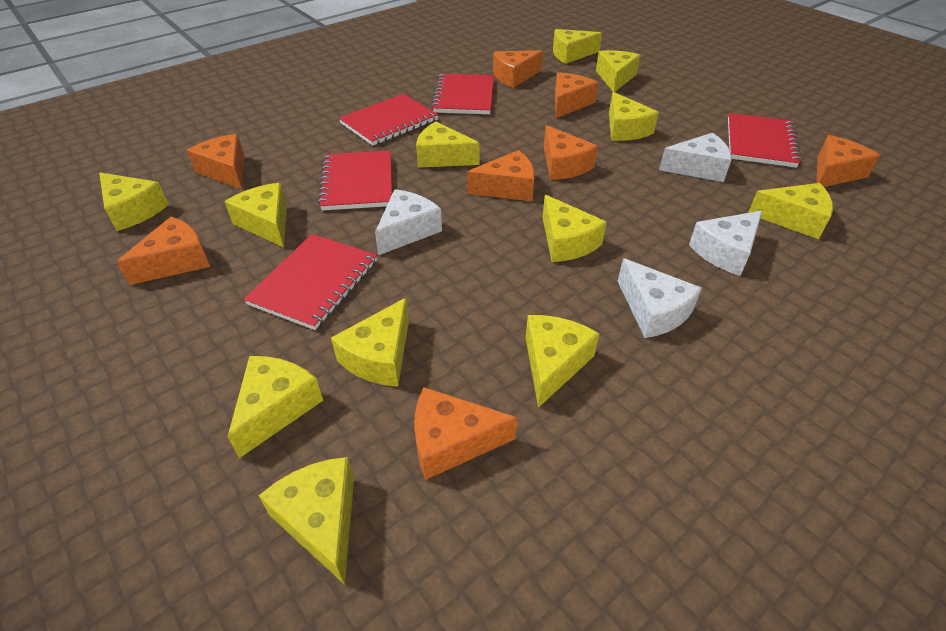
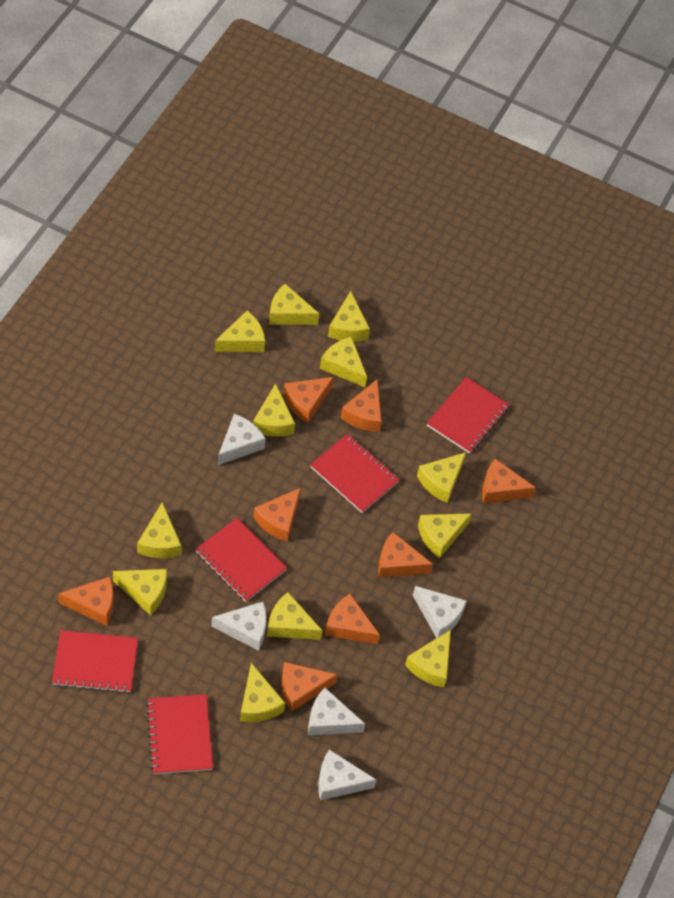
white cheese: [375,189,442,255] [618,258,702,338] [659,133,732,182] [689,211,762,276] = 4 -> [211,602,267,651] [217,414,266,466] [308,688,365,735] [318,749,377,801] [413,586,467,638] = 5

